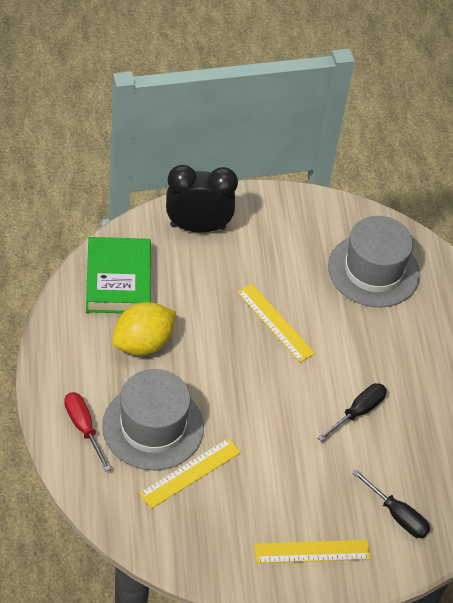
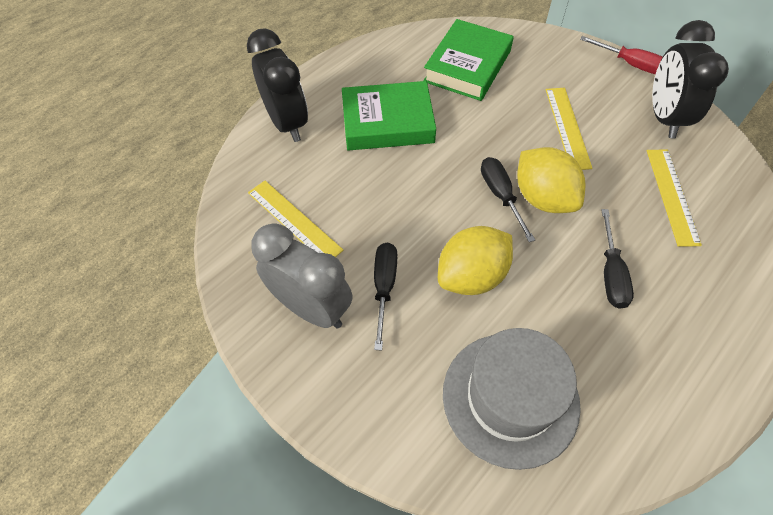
black clock: [166,165,238,232] = 1 -> [247,28,308,142] [652,20,729,139] = 2
black screwdriver: [317,383,387,442] [352,469,430,538] = 2 -> [374,243,397,351] [481,157,535,242] [601,209,634,309] = 3
green book: [86,237,151,313] = 1 -> [342,81,436,150] [423,19,514,101] = 2
grey clock: none = 0 -> [251,223,352,329] = 1
grey hat: [102,369,204,470] [328,216,420,307] = 2 -> [443,328,581,470] = 1
yellow lemon: [112,302,176,356] = 1 -> [438,226,513,295] [517,147,585,213] = 2

